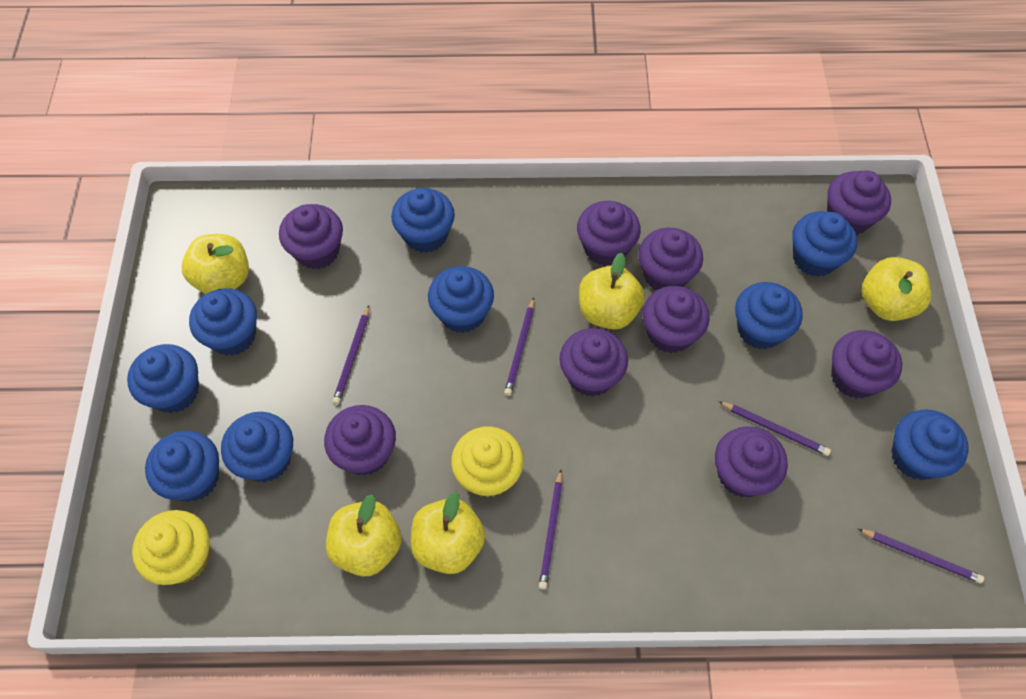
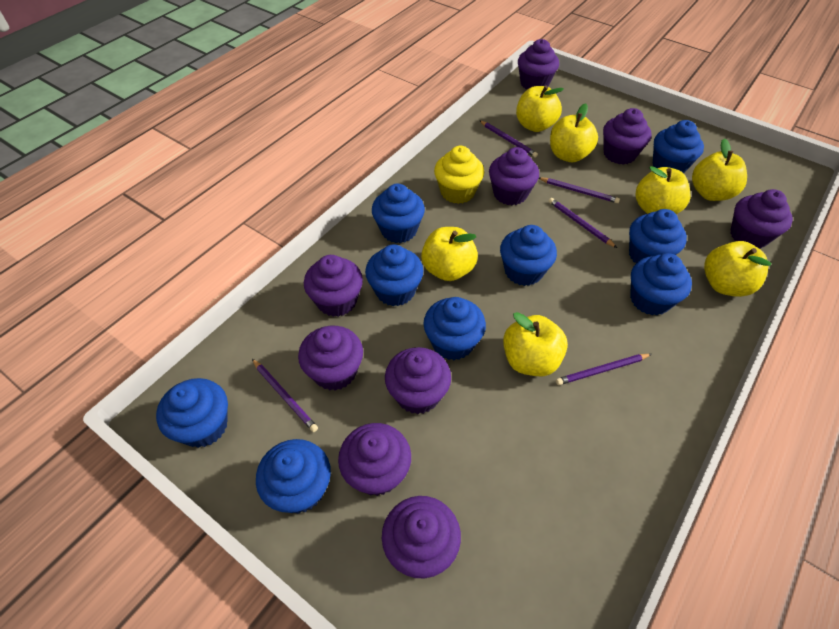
yellow apple: [182,234,249,294] [326,494,402,576] [411,491,485,574] [579,253,645,329] [862,257,931,321] = 5 -> [421,227,478,281] [503,312,568,376] [516,85,564,132] [550,103,598,162] [635,166,690,214] [692,138,747,201] [704,241,771,297] = 7
yellow cupcake: [132,510,210,585] [451,427,524,498] = 2 -> [434,146,484,204] = 1

